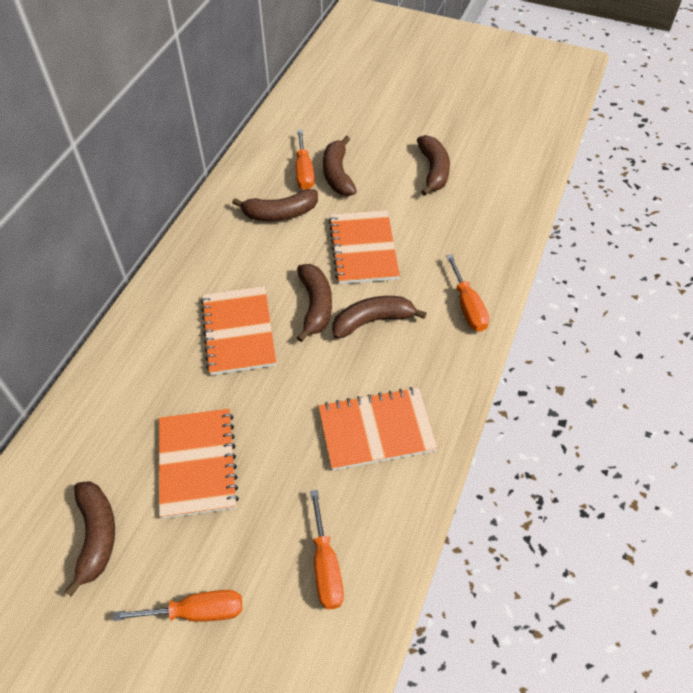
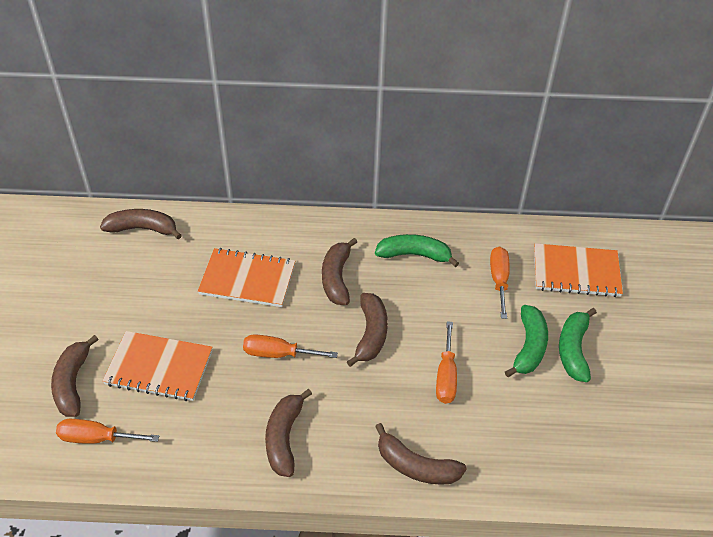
green banana: none = 0 -> [375,234,459,267] [505,305,548,377] [559,308,597,382] = 3
orange notebook: [159,409,239,519] [201,286,276,375] [318,387,438,470] [329,210,400,284] = 4 -> [103,331,213,401] [198,248,295,307] [534,243,623,297] = 3

